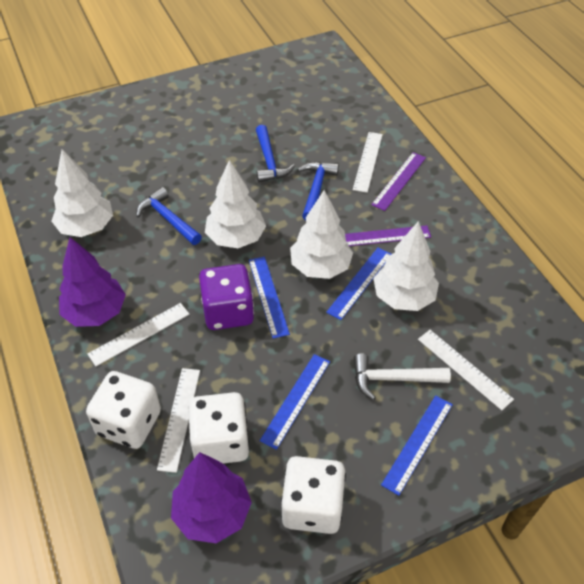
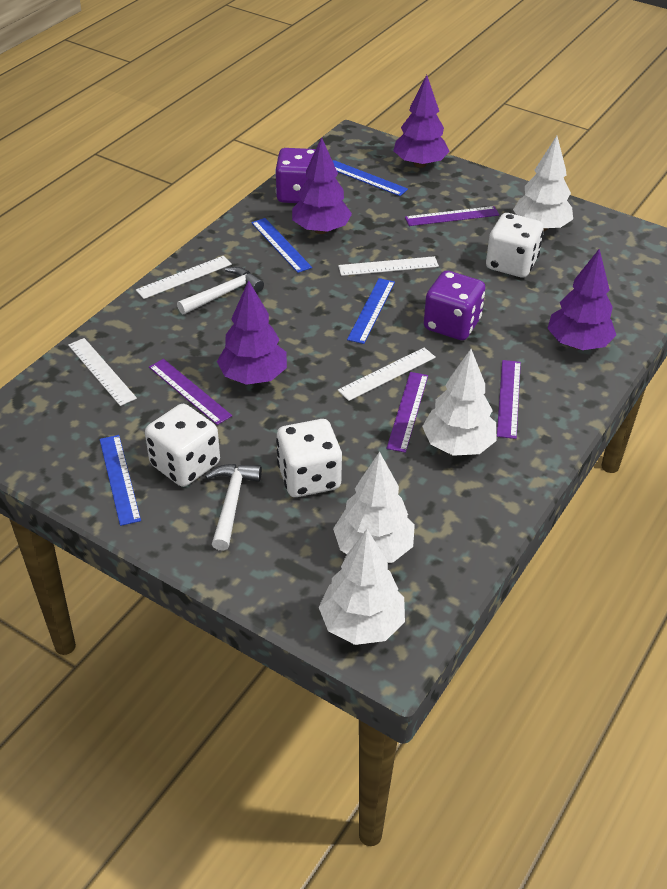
blue hammer: [136,187,202,245] [256,125,295,182] [298,162,339,220] = 3 -> none = 0
purple dice: [199,264,254,330] = 1 -> [275,148,316,203] [424,271,486,340] = 2
purple ruler: [345,225,431,246] [371,152,426,211] = 2 -> [149,359,232,425] [386,372,428,453] [405,206,499,226] [497,360,521,439] = 4
purple tree: [59,237,126,327] [171,452,252,543] = 2 -> [217,280,287,385] [292,137,352,234] [393,75,450,168] [547,248,616,350] = 4
white hammer: [354,353,451,400] = 1 -> [177,267,264,314] [205,464,262,551] = 2

